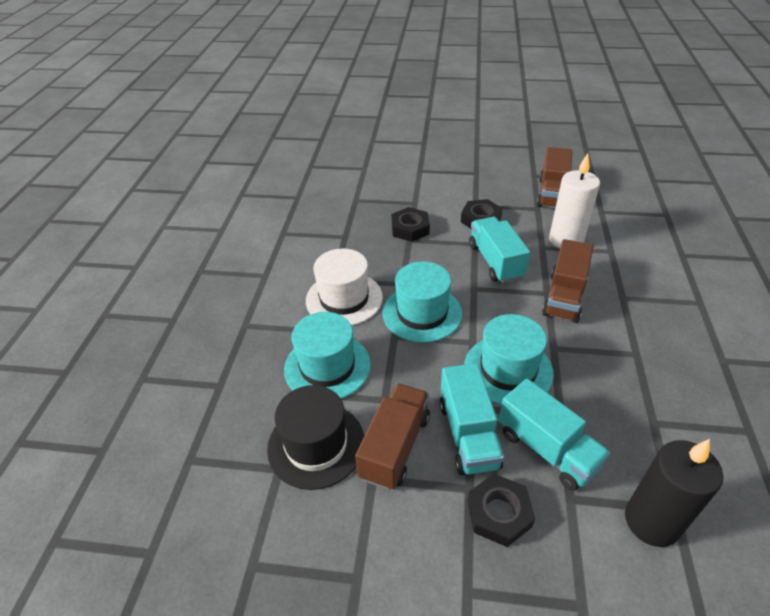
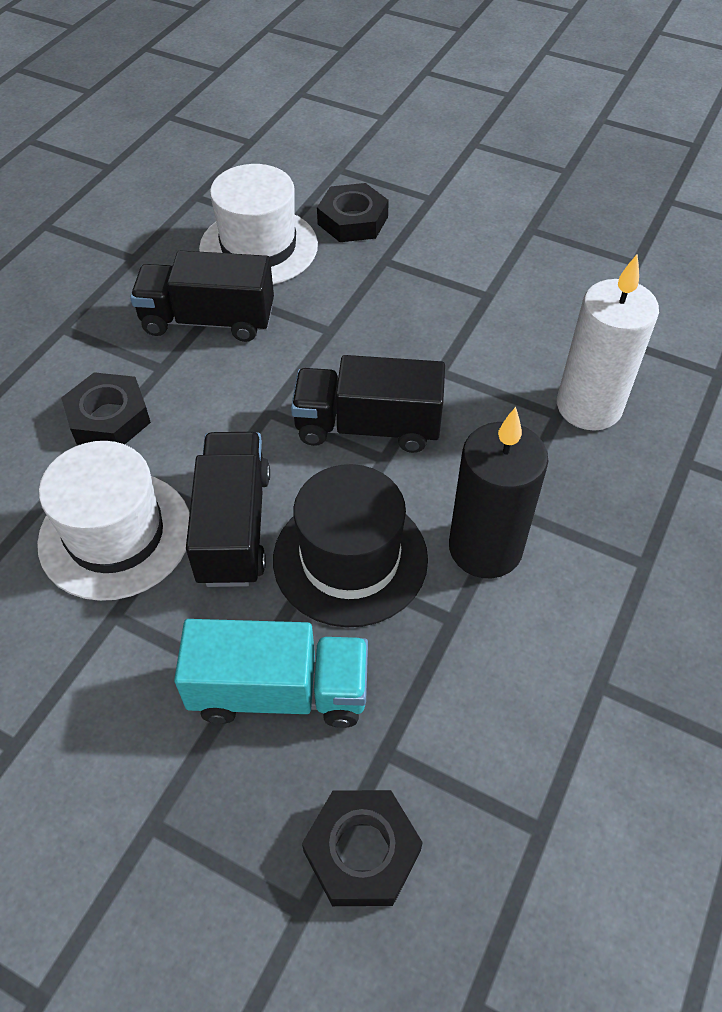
black truck: none = 0 -> [130,250,274,342] [186,432,270,587] [291,355,445,453] = 3
brown truck: [355,383,430,490] [537,147,572,208] [542,239,593,323] = 3 -> none = 0
turquoise hat: [284,312,371,399] [382,261,462,343] [464,314,554,405] = 3 -> none = 0
turquoise truck: [440,363,504,475] [469,217,530,283] [499,379,611,491] = 3 -> [174,619,368,728] = 1
white hat: [306,249,383,326] = 1 -> [37,441,190,601] [199,164,318,285] = 2

